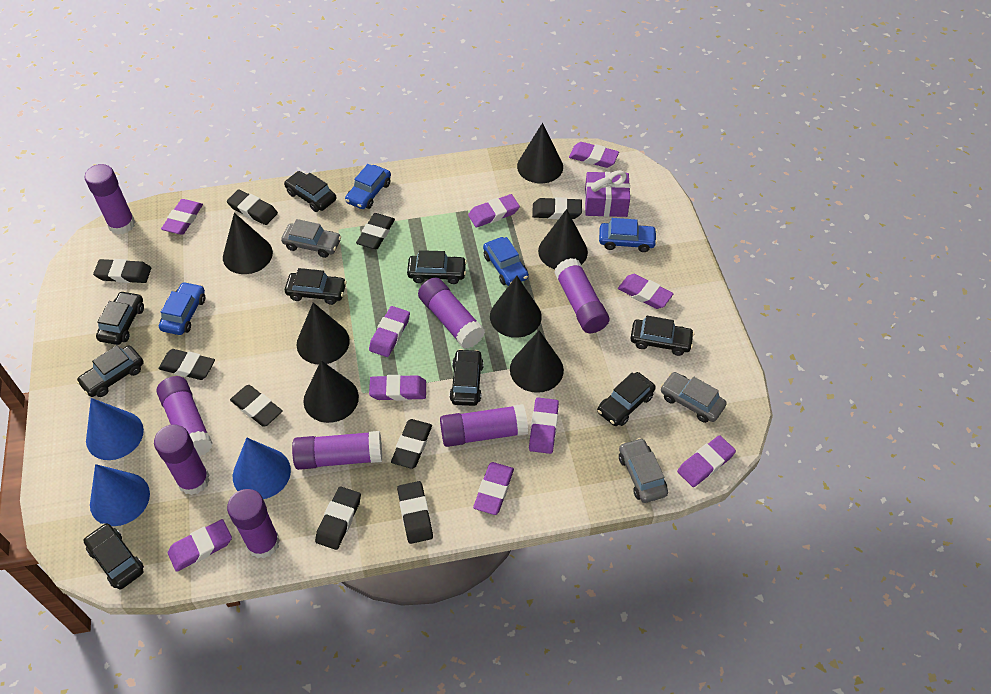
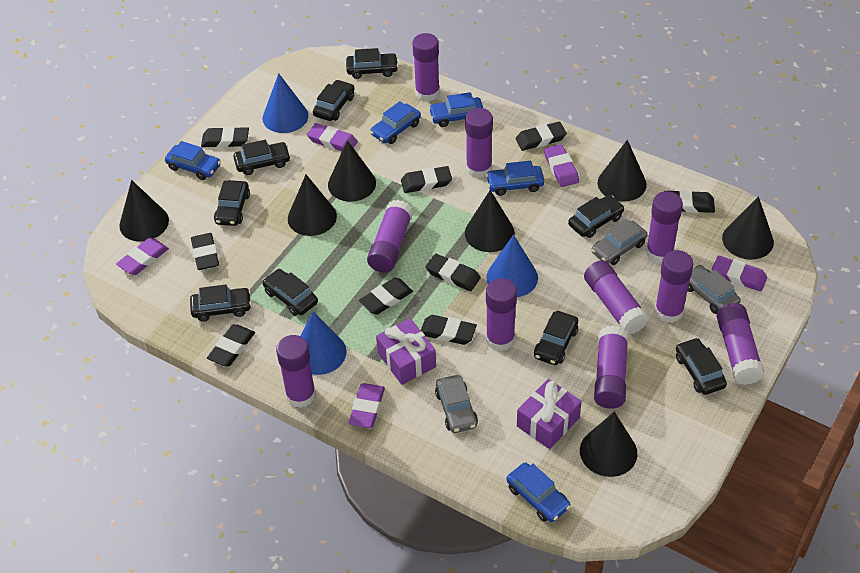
blue car: [159,282,205,335] [345,164,391,209] [483,237,529,286] [599,218,657,252] = 4 -> [165,141,221,180] [370,101,421,144] [429,92,483,127] [486,161,544,196] [507,463,571,522] = 5
purple eraser: [161,199,203,235] [168,519,232,572] [369,306,410,357] [369,375,426,401] [468,194,520,228] [473,462,514,515] [529,398,559,454] [569,142,619,168] [618,274,673,309] [677,435,736,487] = 10 -> [116,238,169,275] [307,123,358,151] [349,383,385,428] [544,144,579,187] [712,255,767,292] = 5
purple gift: [585,170,630,217] = 1 -> [376,318,436,385] [517,379,582,449] = 2
purple glue stick: [84,164,135,235] [154,424,210,495] [157,376,213,457] [227,489,280,559] [292,431,382,470] [418,278,485,349] [440,404,528,447] [554,258,609,333] = 8 -> [276,335,316,408] [367,200,413,272] [412,33,440,102] [465,108,493,178] [486,278,517,351] [584,260,649,334] [594,325,629,409] [646,191,683,263] [655,250,694,323] [717,303,765,385] = 10

